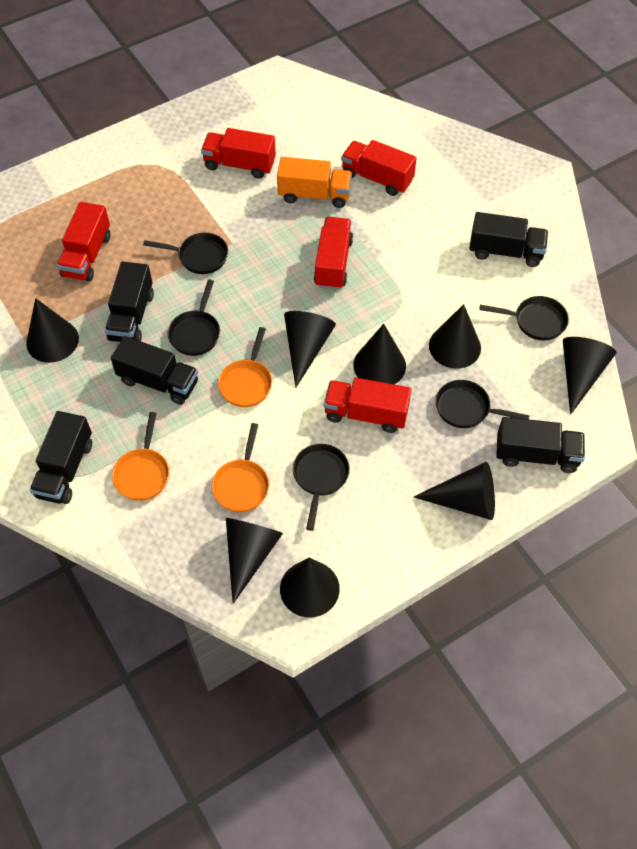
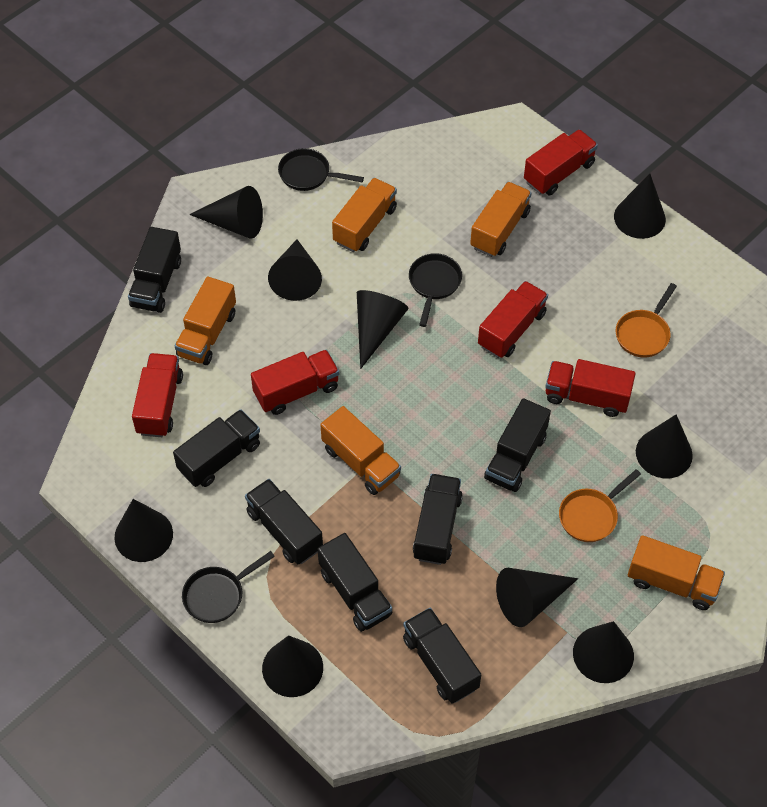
black cone: [26,298,79,363] [226,518,283,604] [280,558,340,617] [284,311,336,388] [353,324,406,384] [414,462,495,520] [429,304,481,368] [563,337,616,415] = 8 -> [115,499,173,562] [189,186,263,239] [262,635,323,697] [268,239,322,301] [357,290,409,369] [496,568,578,627] [573,621,634,683] [614,173,666,239] [636,414,693,478] = 9
black pan: [143,233,228,274] [168,280,220,356] [293,444,350,531] [435,380,530,428] [479,296,569,341] = 5 -> [182,551,275,623] [278,148,364,191] [409,253,462,327] = 3
black truck: [30,411,92,504] [105,262,154,342] [111,336,198,405] [469,212,548,267] [496,417,585,473] = 5 -> [128,227,181,313] [173,409,260,487] [245,479,323,565] [318,533,392,632] [403,608,481,704] [413,474,463,565] [484,398,551,492] = 7
orange pan: [112,412,169,501] [212,423,269,512] [218,327,272,407] = 3 -> [559,469,641,542] [616,283,677,358] = 2
orange truck: [277,157,352,208] = 1 -> [175,276,236,365] [320,406,401,495] [332,178,397,252] [470,182,532,257] [628,535,725,610] = 5

